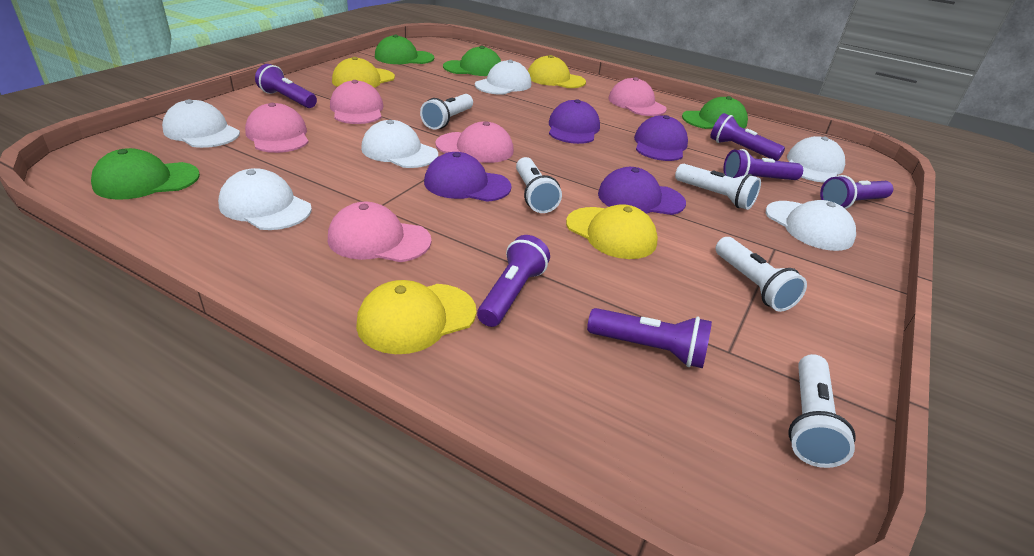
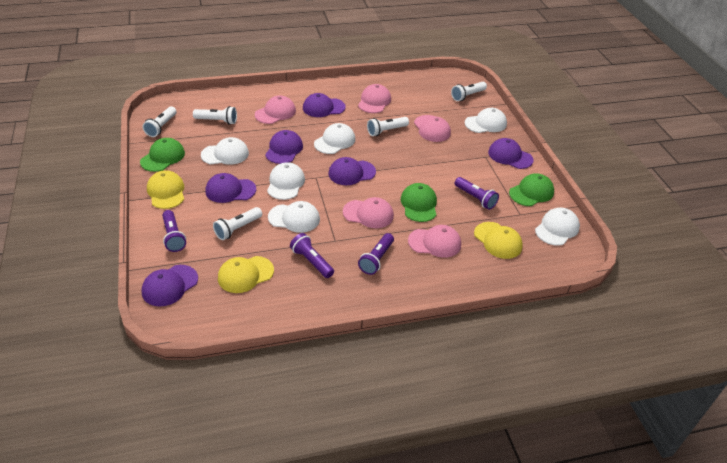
green cap: [91,148,200,200] [375,35,434,64] [443,46,501,76] [682,96,748,129] = 4 -> [140,138,185,172] [401,183,437,222] [509,173,554,206] = 3
purple cap: [424,152,512,202] [549,99,600,144] [598,167,686,215] [634,115,688,161] = 4 -> [142,265,198,307] [206,173,256,203] [265,130,303,164] [303,93,346,117] [328,157,376,185] [488,138,533,169] = 6
purple flashlight: [255,64,317,108] [477,235,550,327] [587,308,712,368] [710,113,785,161] [723,149,803,180] [820,175,893,209] = 6 -> [162,210,186,252] [290,233,334,278] [358,233,394,275] [455,177,499,210] = 4
yellow cap: [332,57,395,88] [356,280,477,354] [528,55,586,88] [566,204,658,259] = 4 -> [147,170,184,209] [218,256,274,293] [474,222,523,259] = 3

